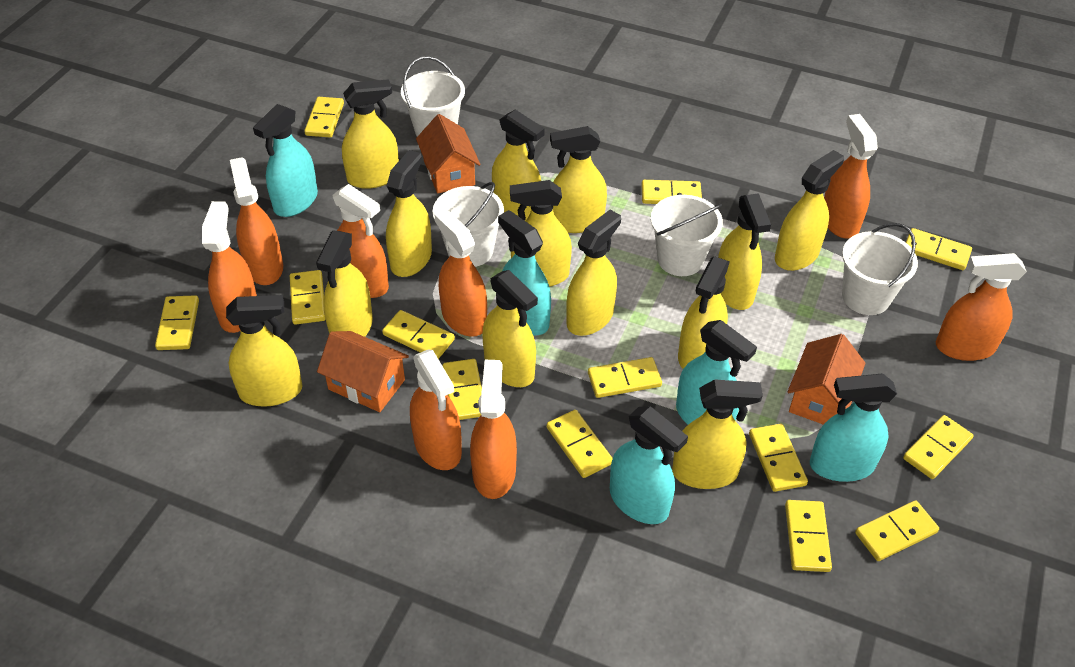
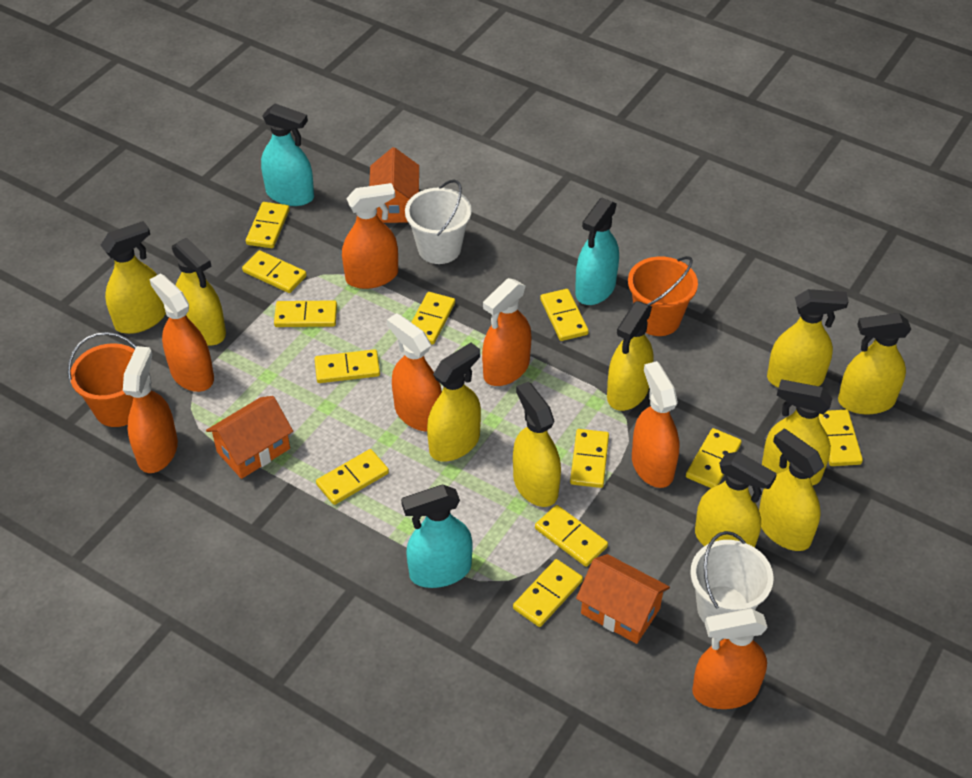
orange bucket: none = 0 -> [68,332,136,427] [628,256,698,336] = 2
orange spray bottle: [202,201,257,333] [230,157,283,285] [333,184,389,298] [410,350,462,470] [434,209,487,337] [470,360,517,499] [824,114,878,239] [936,253,1027,361] = 8 -> [123,346,178,473] [149,274,214,392] [342,183,398,289] [387,313,442,432] [482,278,532,386] [632,361,679,488] [692,608,768,709] = 7
turquoise spray bottle: [253,104,318,217] [498,210,551,335] [610,406,688,524] [676,320,757,424] [810,374,897,482] = 5 -> [261,103,314,206] [401,485,473,588] [575,198,619,305] = 3
white bucket: [401,56,465,136] [432,182,504,267] [651,195,723,276] [842,223,918,315] = 4 -> [405,180,472,264] [690,531,774,623] = 2
yellow domino: [155,295,199,350] [290,270,326,325] [304,97,344,138] [382,310,455,359] [443,359,482,420] [547,410,613,478] [588,357,662,398] [641,180,702,204] [749,424,808,492] [785,500,832,572] [855,500,939,561] [903,415,973,479] [906,228,972,270] = 13 -> [242,250,307,293] [246,202,290,248] [274,300,337,327] [315,349,380,383] [316,449,389,505] [411,292,455,344] [513,559,583,627] [535,505,608,567] [540,289,589,341] [570,429,609,488] [686,428,742,488] [819,410,863,466] = 12
yellow spray bottle: [226,295,302,407] [316,231,373,337] [342,79,399,189] [386,150,432,277] [482,270,538,387] [492,109,545,221] [510,180,572,287] [550,126,607,233] [566,210,621,336] [672,379,763,489] [678,256,730,369] [718,193,771,310] [775,150,844,271] = 13 -> [101,221,166,334] [172,238,226,346] [427,343,481,462] [513,382,561,507] [607,301,653,411] [695,452,777,548] [759,429,824,551] [762,379,833,486] [767,289,849,388] [838,313,911,414] = 10

